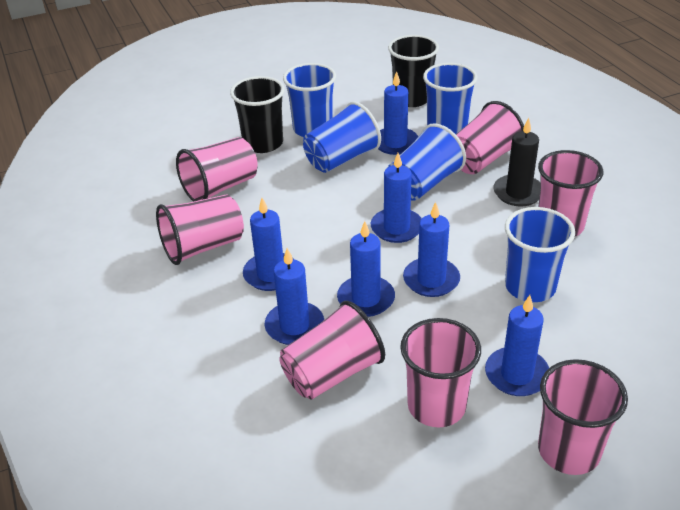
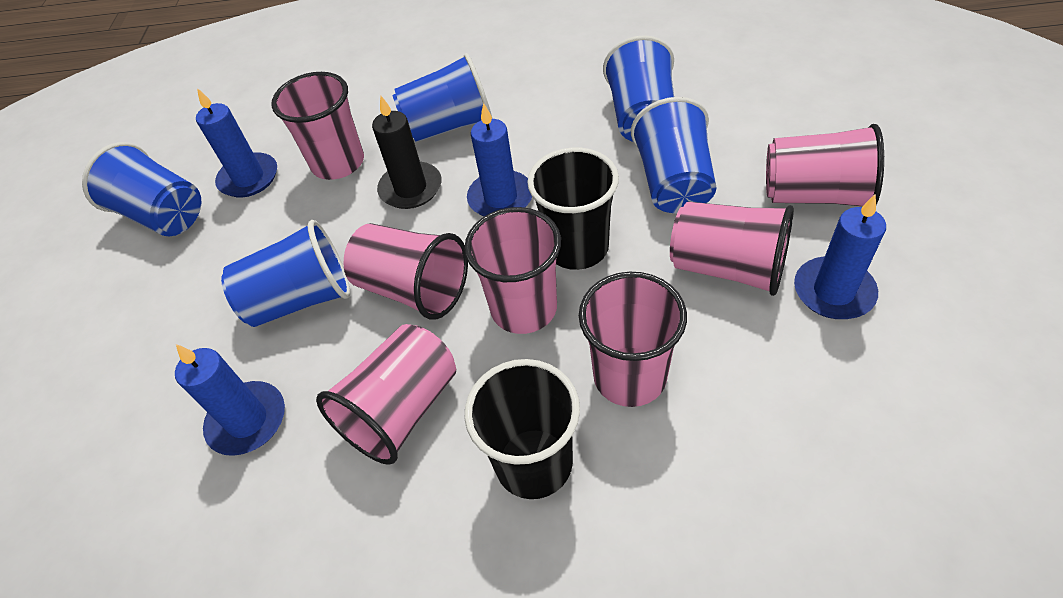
blue candle: [243,198,295,291] [264,248,324,345] [337,221,395,317] [371,153,422,243] [378,71,418,155] [403,202,460,297] [485,295,549,396] = 7 -> [175,344,285,456] [196,88,277,197] [467,103,532,216] [794,194,886,319] = 4

